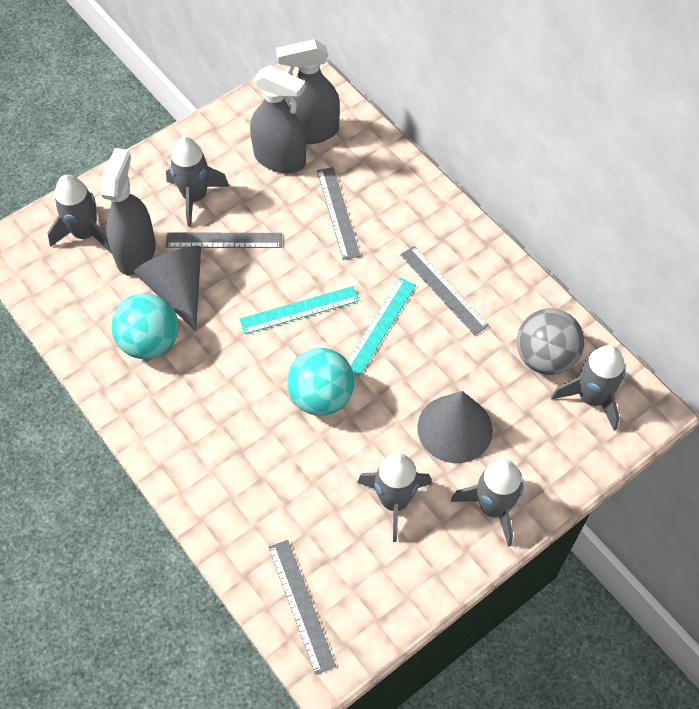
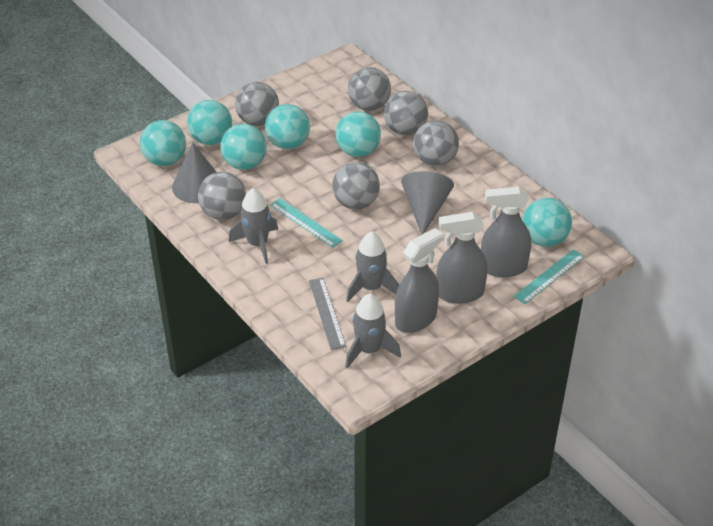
grey ball: [517,308,584,375] = 1 -> [198,172,246,220] [235,82,279,126] [332,162,380,210] [348,67,391,111] [384,91,428,136] [413,120,459,166] = 6
grey rocket: [48,175,112,254] [166,137,229,227] [357,453,432,542] [451,459,523,547] [551,345,625,431] = 5 -> [229,188,278,264] [345,294,401,368] [346,231,399,302] = 3
grey ruler: [166,232,282,248] [268,540,336,675] [317,167,361,260] [400,246,489,335] = 4 -> [309,278,346,350] = 1
turquoise ball: [111,293,179,359] [287,348,354,416] = 2 -> [140,120,186,166] [187,100,232,145] [220,124,267,170] [265,104,310,149] [336,111,381,157] [522,198,572,247] = 6

